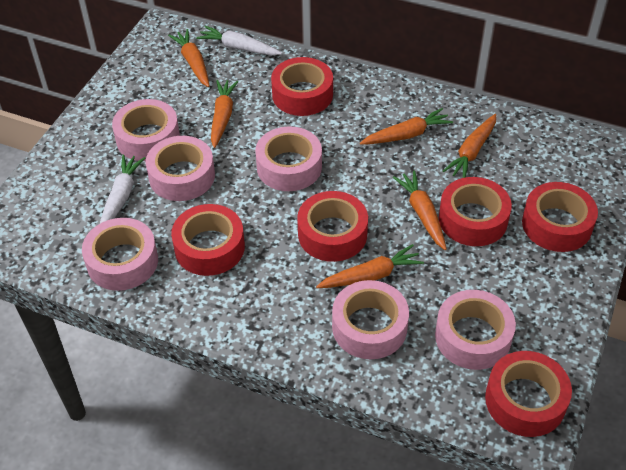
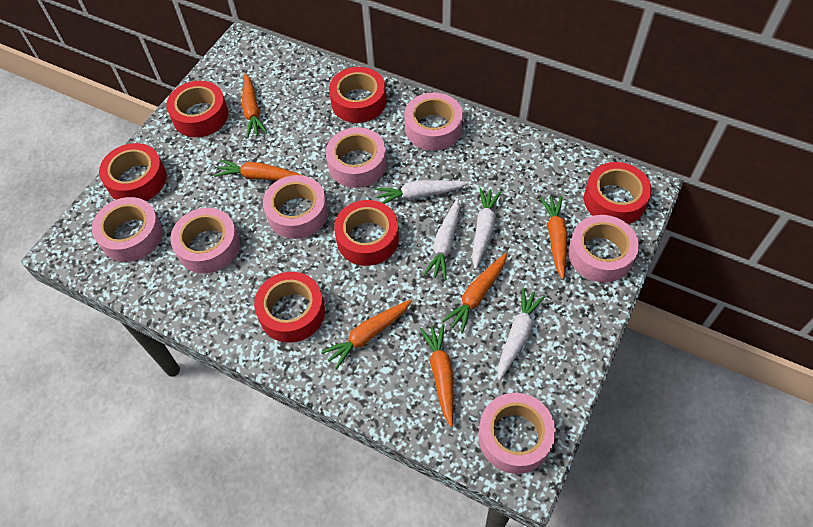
pink tape: [82,218,158,291] [112,99,180,161] [146,136,215,201] [255,126,322,191] [332,280,409,359] [435,290,516,370] = 6 -> [92,197,163,262] [170,208,240,274] [263,175,328,239] [326,127,387,188] [404,92,463,151] [478,393,556,474] [568,215,639,282] = 7
white carrot: [100,154,145,223] [196,26,282,55] = 2 -> [375,180,469,204] [423,198,460,280] [472,188,502,269] [498,288,546,381] = 4

